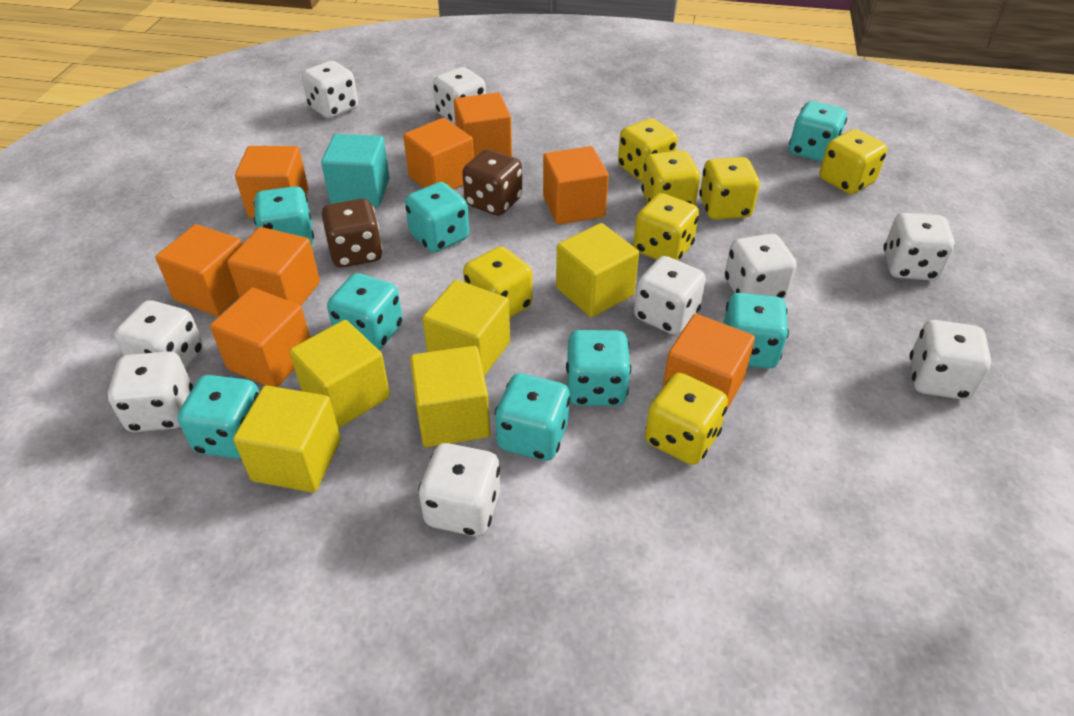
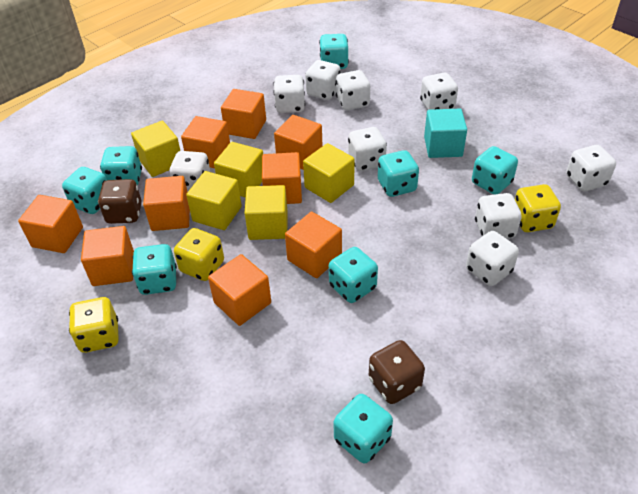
orange cube: [155,224,242,316] [210,288,310,387] [227,227,320,306] [235,146,309,218] [403,118,474,190] [454,92,512,158] [543,146,609,225] [663,314,755,410] = 8 -> [18,195,83,253] [81,226,134,286] [143,176,190,231] [181,116,230,168] [208,254,271,326] [221,89,266,139] [262,152,302,204] [274,115,322,170] [285,212,342,278] = 9
yellow dice: [463,246,533,318] [618,118,678,181] [633,193,699,261] [641,150,700,205] [645,373,728,465] [699,157,760,220] [820,129,887,194] = 7 -> [69,297,119,353] [174,228,224,281] [515,184,561,232] = 3

